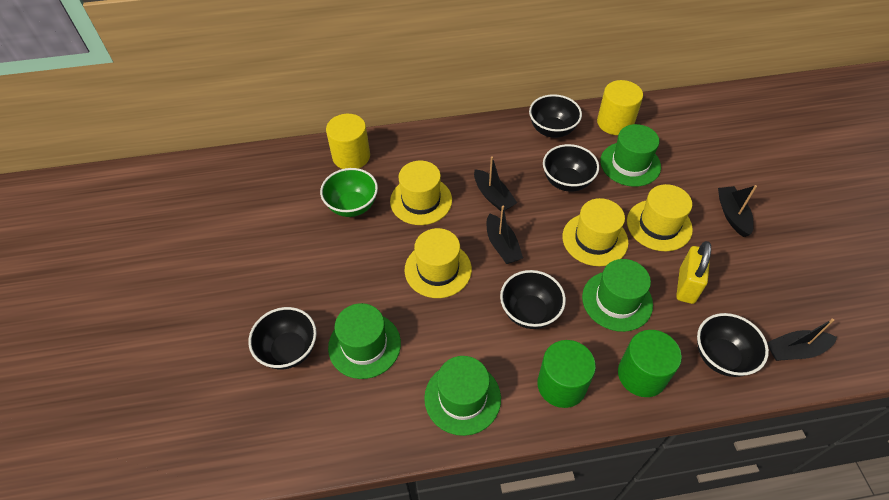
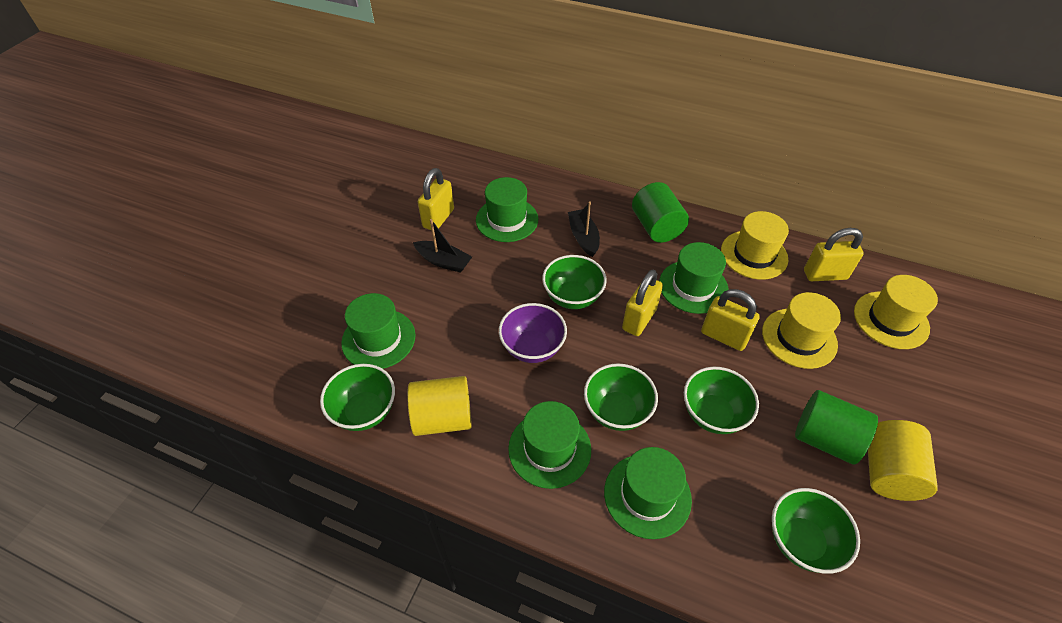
black boat: [474,156,517,211] [487,206,523,264] [718,185,757,237] [767,319,837,361] = 4 -> [413,219,472,273] [568,202,600,257] = 2
black bowl: [248,307,317,369] [500,270,566,329] [529,94,582,138] [543,144,599,192] [697,313,769,377] = 5 -> none = 0
green bowl: [320,168,378,217] = 1 -> [320,364,395,431] [542,255,607,309] [584,363,658,431] [684,367,759,434] [772,488,860,574] = 5
green hat: [328,303,401,379] [424,356,501,436] [582,259,653,332] [600,124,661,187] = 4 -> [341,293,416,369] [476,177,538,242] [508,401,591,489] [604,447,692,539] [659,242,729,314] = 5
purple bowl: none = 0 -> [499,303,567,363] = 1
yellow hat: [390,161,452,225] [405,228,472,298] [562,198,629,266] [627,184,693,251] = 4 -> [721,211,789,280] [762,292,841,369] [854,275,938,349] = 3
yellow padlock: [676,241,711,304] = 1 -> [418,168,454,230] [622,269,663,336] [701,289,760,351] [804,228,864,281] = 4

